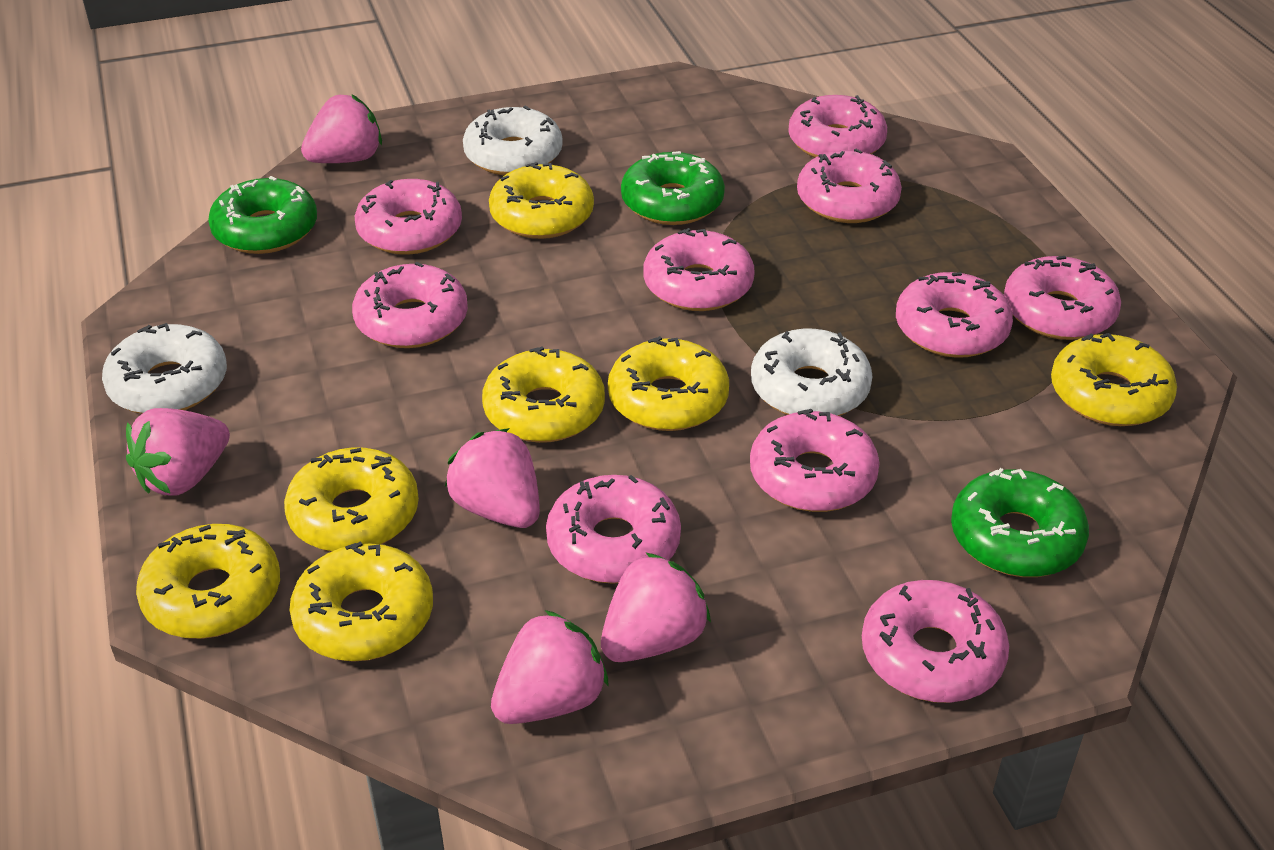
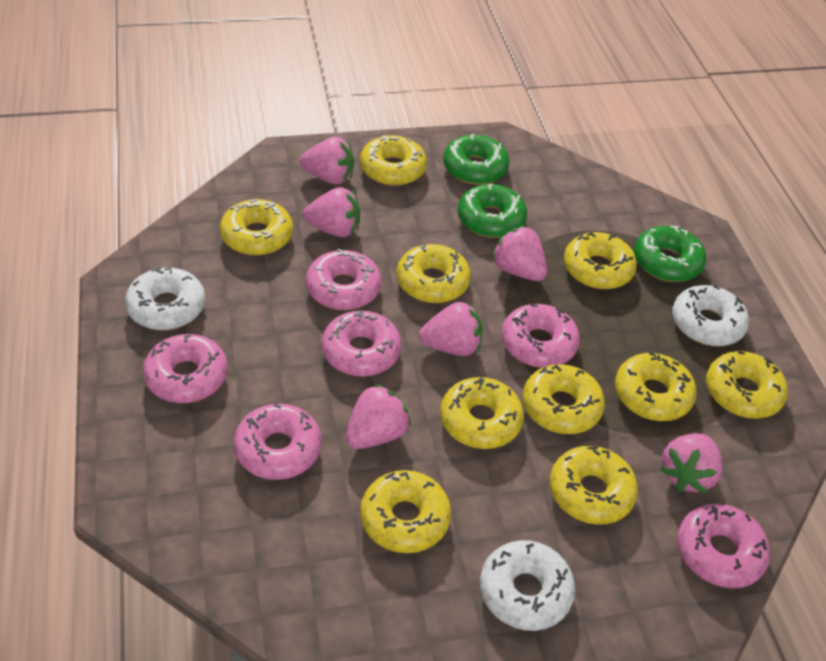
pink donut: [352,262,468,348] [355,179,462,255] [546,475,681,584] [643,228,755,311] [750,409,880,512] [788,95,887,158] [797,149,902,223] [862,580,1009,703] [896,272,1013,358] [1004,256,1121,340] = 10 -> [143,334,228,403] [234,404,322,480] [306,249,381,310] [322,310,401,377] [502,304,580,368] [677,504,770,588] = 6
pink strawberry: [126,408,230,496] [301,94,382,163] [445,428,540,528] [491,610,609,724] [601,552,711,662] = 5 -> [300,137,354,185] [303,187,360,237] [346,384,411,449] [419,302,483,356] [491,226,547,281] [660,434,723,493] = 6
yellow donut: [136,524,280,639] [284,447,419,552] [290,542,433,662] [482,346,605,443] [489,162,594,239] [608,336,729,431] [1051,333,1177,426] = 7 -> [220,199,293,256] [360,135,427,186] [360,470,451,553] [397,244,471,303] [440,377,524,449] [522,364,605,434] [550,446,638,525] [564,232,637,289] [615,352,697,421] [706,351,788,419] = 10

